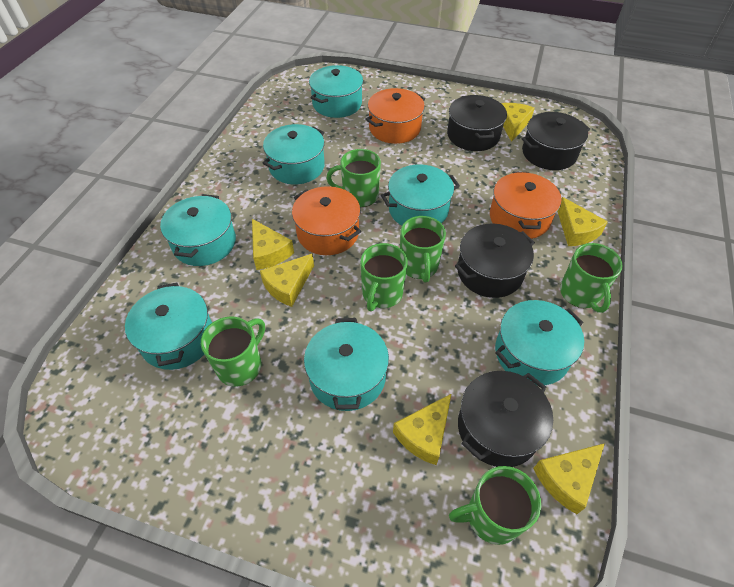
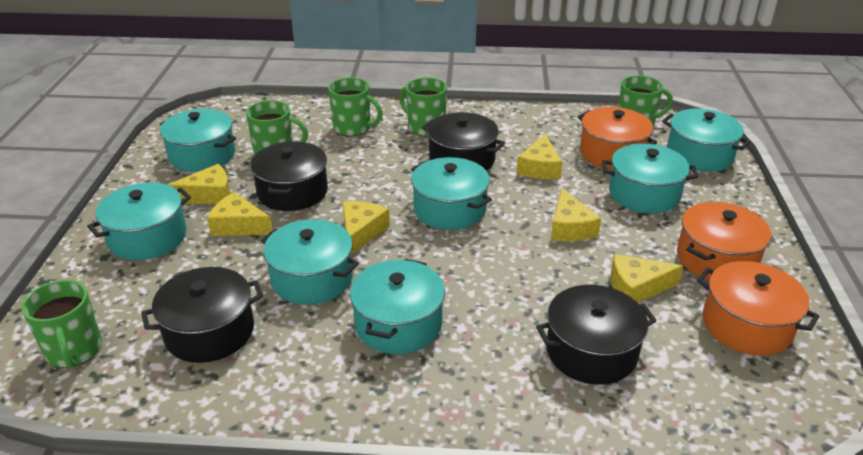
green mug: [201,316,265,387] [326,149,381,207] [360,243,408,311] [400,216,446,282] [449,466,541,545] [560,243,623,313] = 6 -> [21,280,102,368] [246,100,308,155] [328,77,383,136] [399,77,447,137] [618,75,673,128] = 5

